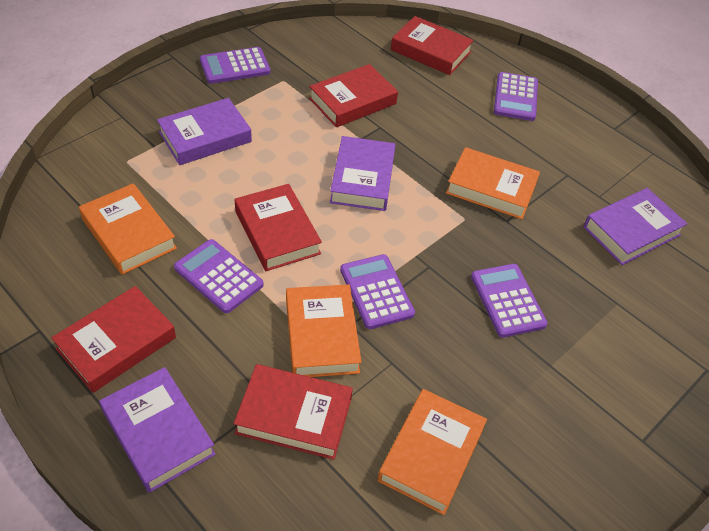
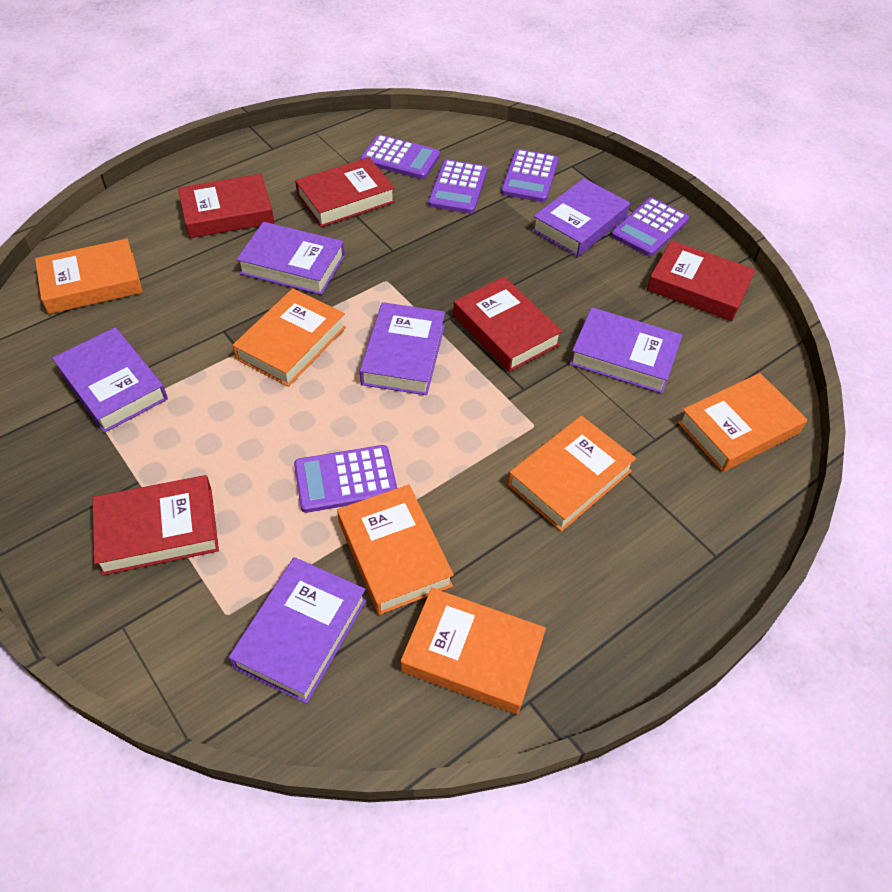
orange book: [79,183,177,275] [286,285,362,377] [377,389,487,515] [446,147,540,219] = 4 -> [35,239,143,314] [232,288,346,387] [337,485,454,615] [401,588,546,714] [508,416,636,532] [678,373,807,472] = 6
purple book: [99,367,216,493] [157,98,252,165] [330,136,396,211] [584,188,687,265] = 4 -> [52,327,168,433] [229,557,367,704] [236,222,345,295] [360,302,445,395] [532,178,630,257] [570,307,683,394] = 6

